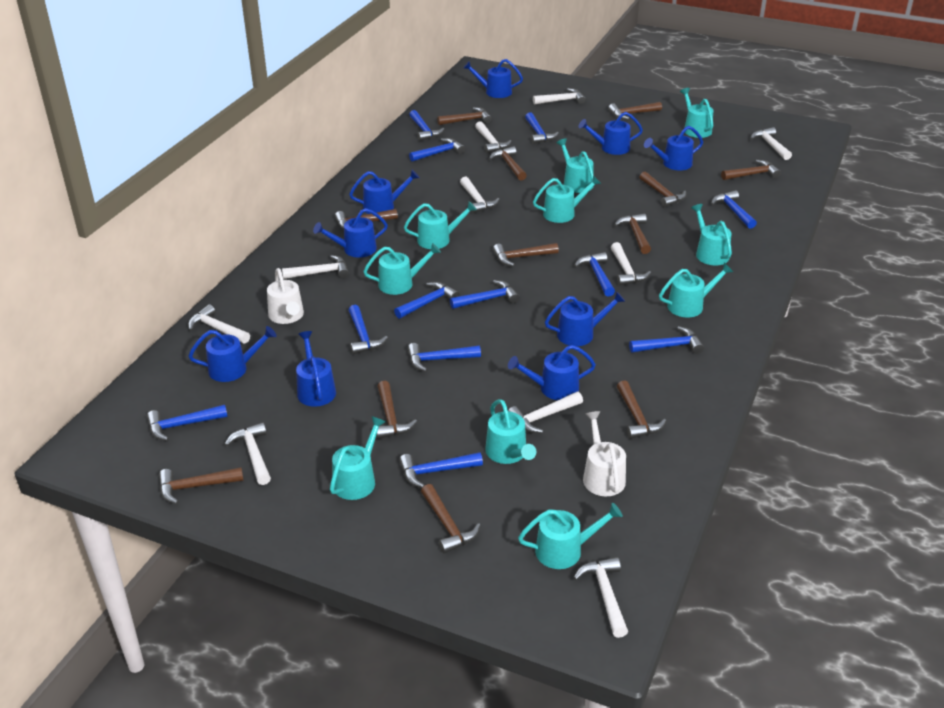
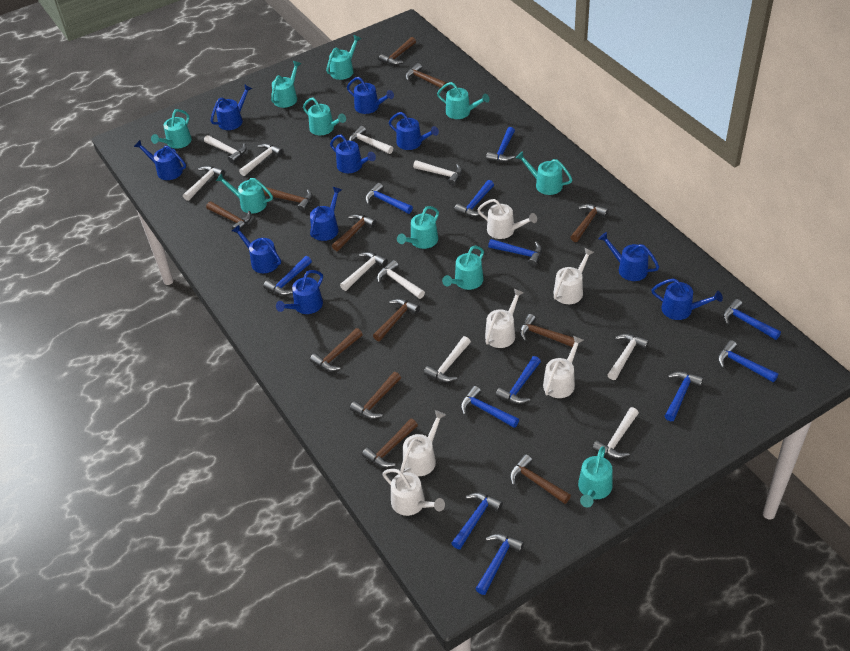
blue watering can: [188,326,276,382] [296,331,336,407] [313,208,388,257] [349,170,420,214] [463,59,523,98] [508,345,596,400] [545,291,625,346] [578,112,643,155] [644,126,703,170] = 9 -> [134,140,186,180] [211,84,253,130] [232,225,281,273] [276,270,323,314] [310,187,342,241] [330,134,376,173] [347,77,394,114] [389,112,439,150] [599,232,659,281] [651,278,723,320] = 10
white watering can: [267,268,304,324] [583,411,626,496] = 2 -> [382,469,445,516] [400,410,446,476] [477,199,537,239] [485,289,524,348] [543,336,584,398] [554,248,594,304] = 6

